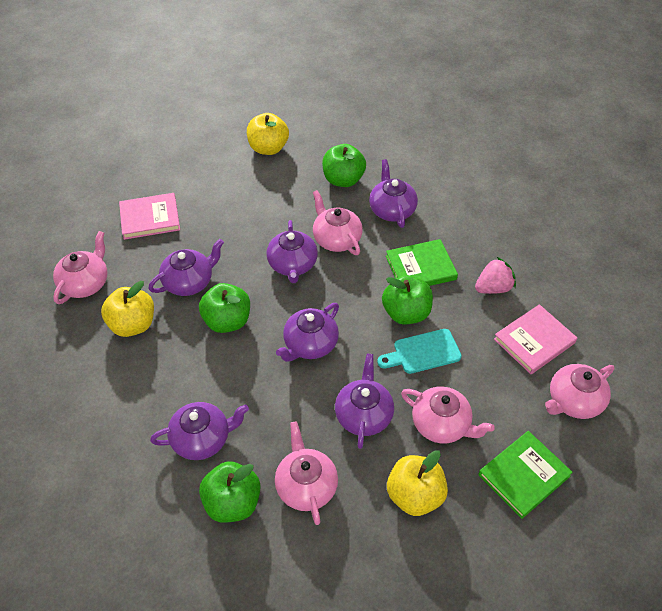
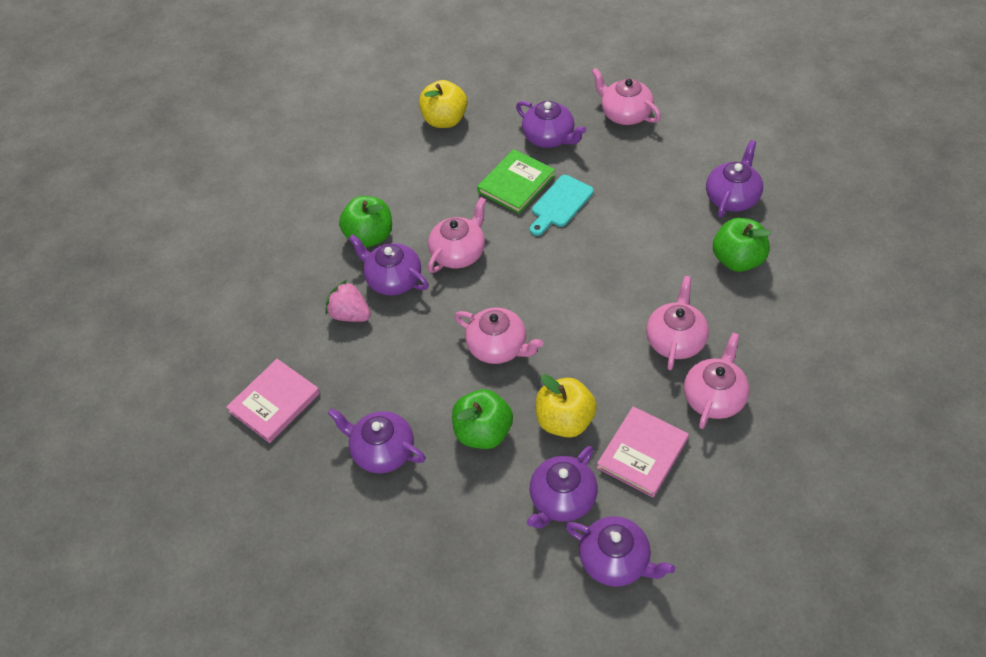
green apple: [199,283,250,333] [199,461,261,523] [322,144,366,187] [382,275,433,325] = 4 -> [339,196,392,247] [452,389,513,449] [713,218,771,272] = 3
green book: [386,239,458,286] [478,431,573,519] = 2 -> [477,149,555,214] = 1
yellow apple: [101,281,154,337] [247,113,289,155] [387,450,448,516] = 3 -> [419,80,467,128] [536,374,597,438] = 2

